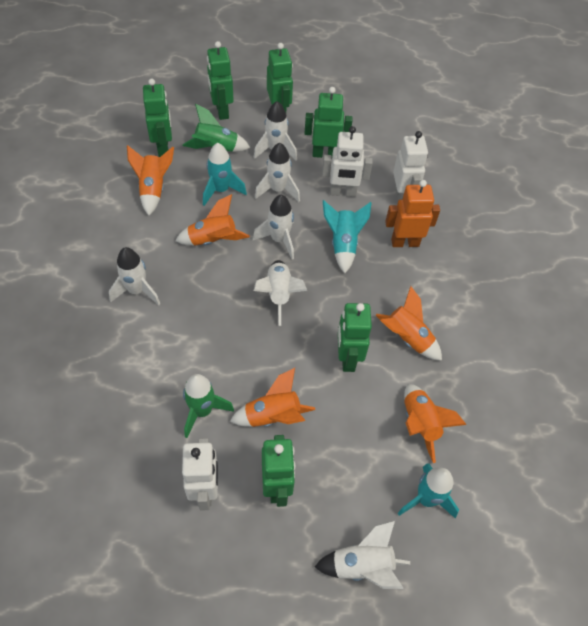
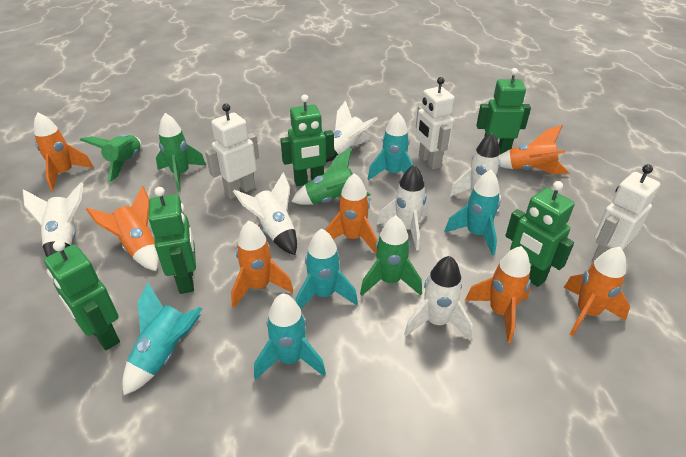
green robot: [143,79,172,157] [207,41,234,120] [262,435,295,507] [267,43,293,112] [304,87,353,158] [338,303,372,372] = 6 -> [44,240,120,350] [149,187,196,294] [280,94,334,186] [476,68,531,154] [505,181,575,287] = 5
green rocket: [183,104,250,152] [183,374,234,438] = 2 -> [80,134,141,182] [156,113,206,192] [291,148,371,205] [360,216,422,296] = 4
orange robot: [385,180,440,247] = 1 -> none = 0
orange rocket: [127,145,174,216] [176,194,250,246] [230,368,315,427] [375,286,442,361] [404,384,467,463] = 5 -> [34,112,94,191] [86,186,159,271] [231,221,293,308] [325,173,377,254] [465,246,531,343] [499,125,569,174] [563,247,630,336] = 7
turquoise rocket: [203,143,247,206] [323,200,372,273] [398,464,459,519] = 3 -> [122,282,202,395] [254,293,326,380] [295,229,358,309] [368,112,413,180] [445,170,500,256] = 5

